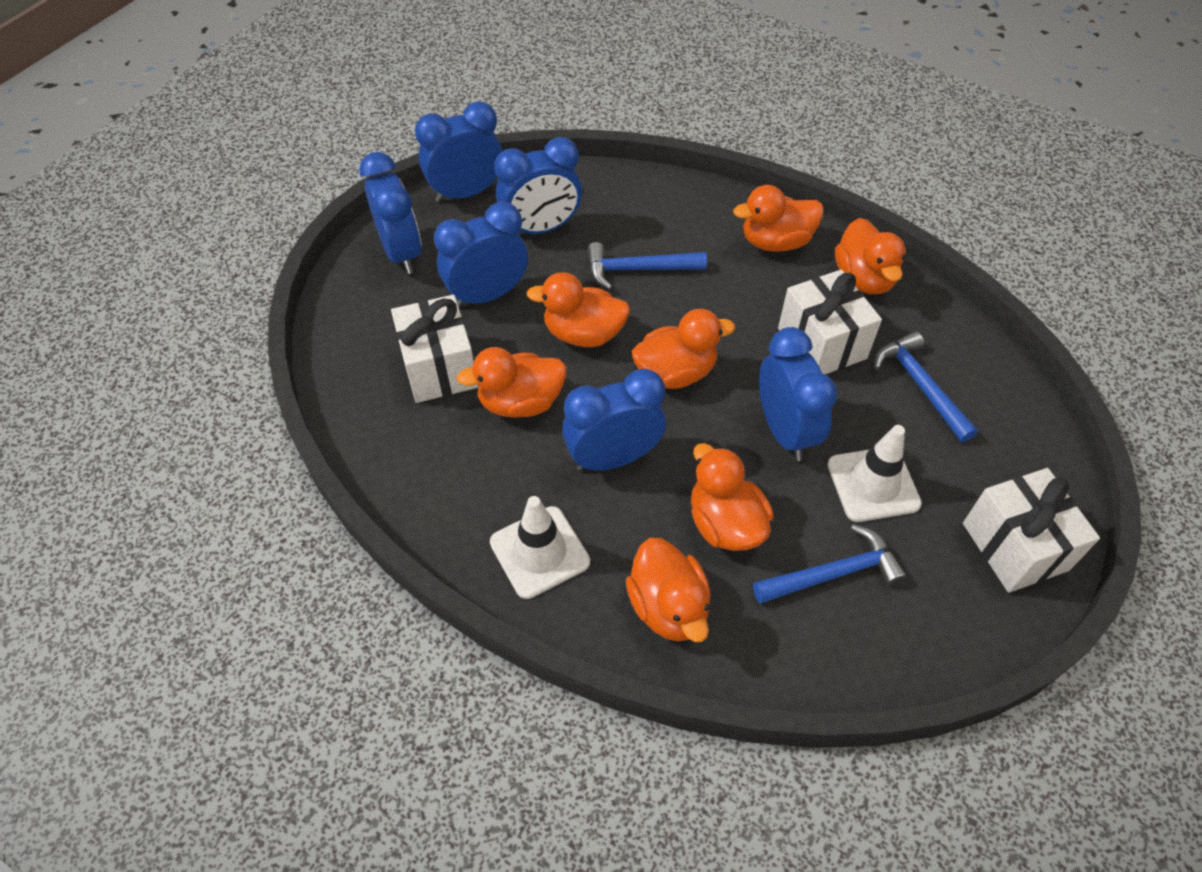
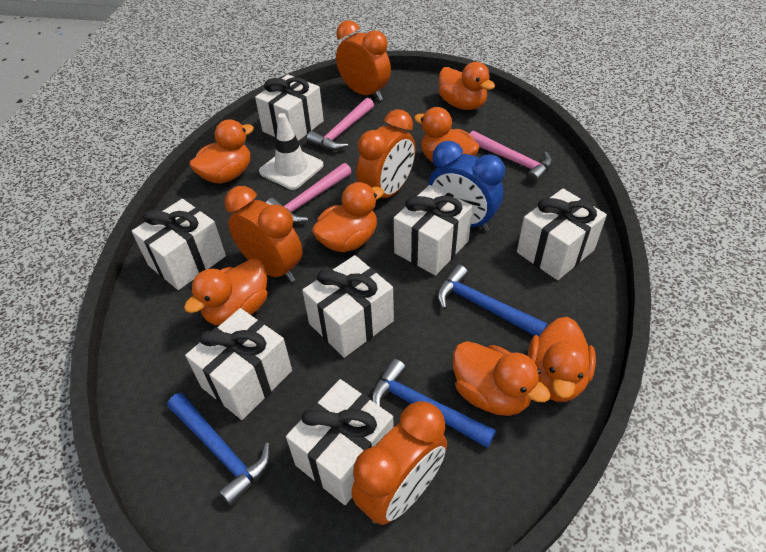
blue clock: [359,152,422,274] [415,102,502,202] [434,202,528,308] [494,137,582,234] [562,369,666,471] [759,327,837,461] = 6 -> [428,141,505,232] = 1
orange clock: none = 0 -> [225,186,303,282] [336,20,391,101] [351,401,447,525] [357,109,415,205] = 4
pink hammer: none = 0 -> [266,163,352,223] [307,98,374,150] [470,131,552,184] = 3
white gift: [391,295,478,403] [778,269,882,374] [963,468,1100,593] = 3 -> [132,199,226,290] [185,308,292,420] [255,74,324,141] [286,379,394,505] [302,255,394,358] [394,185,473,276] [517,189,607,280] = 7
white traffic cone: [490,496,590,599] [828,425,922,522] = 2 -> [259,113,323,190] = 1

